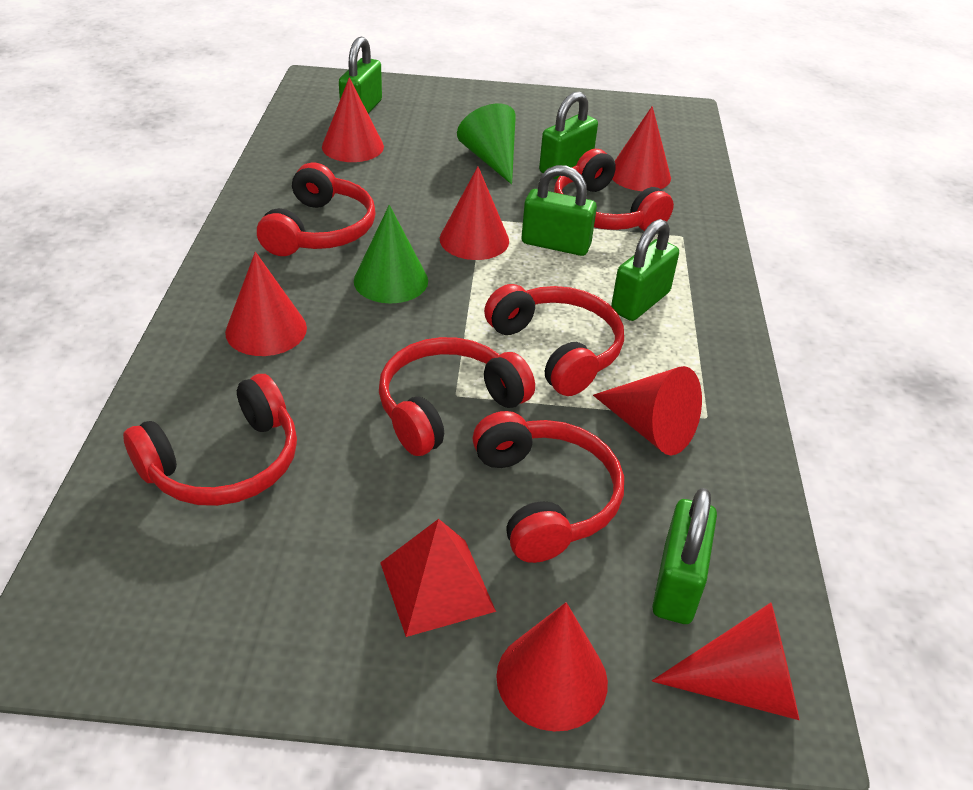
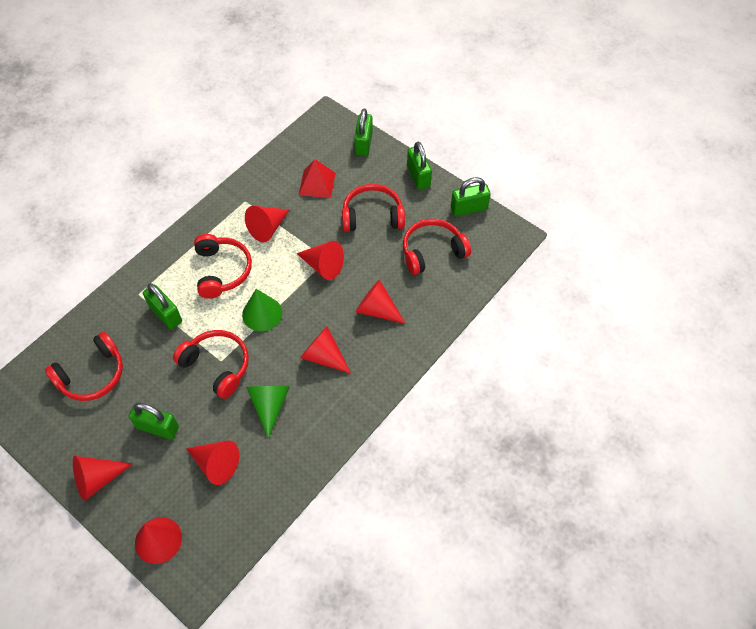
red headphones: [123,374,297,506] [257,162,376,256] [379,337,535,456] [472,411,624,563] [484,284,624,396] [554,149,674,231] = 6 -> [45,332,123,401] [173,330,249,399] [194,234,252,299] [342,184,405,232] [403,219,471,275] = 5

